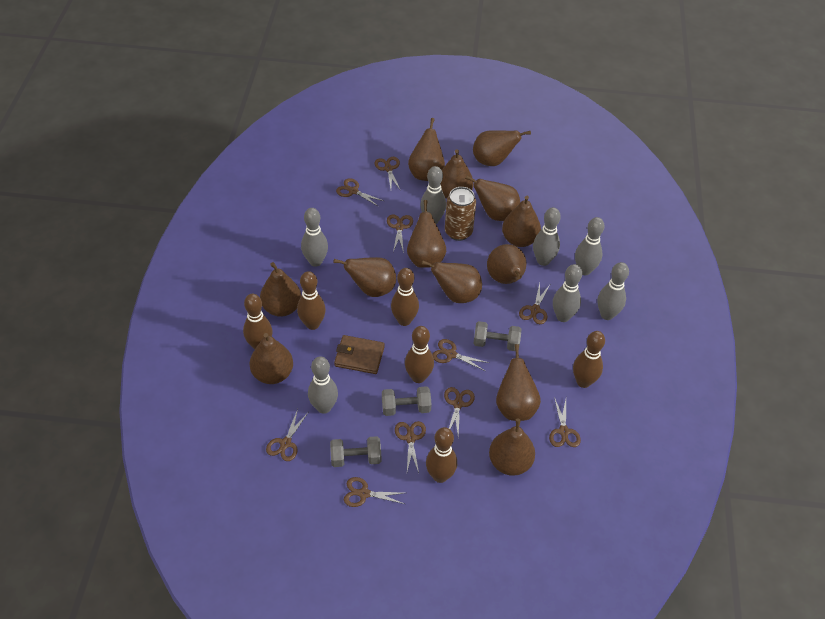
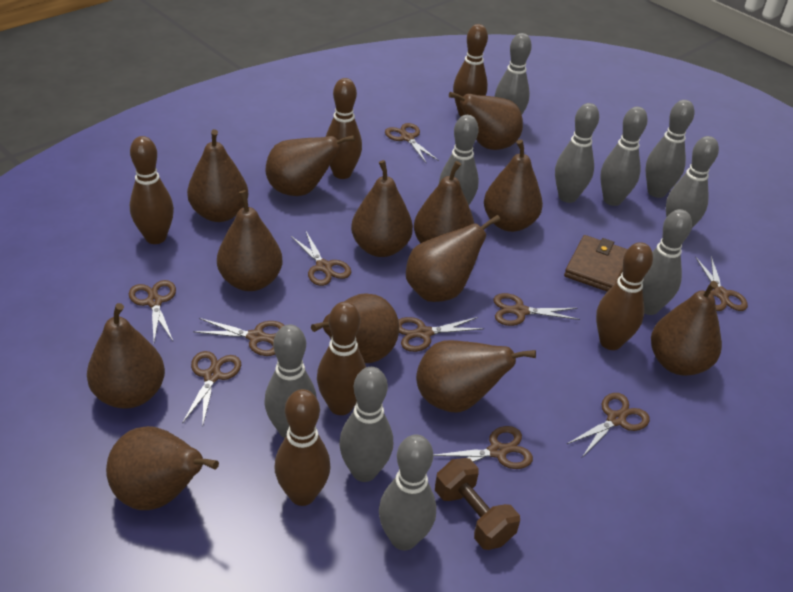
brown can: [445,187,476,241] = 1 -> none = 0
brown dumbbell: none = 0 -> [435,458,520,550] = 1
grey bowling pin: [301,208,328,267] [308,357,338,414] [420,166,446,224] [533,207,561,266] [553,264,582,322] [575,217,604,275] [598,262,629,320] = 7 -> [264,325,317,438] [339,367,393,482] [379,434,436,550] [439,115,479,205] [495,33,532,114] [555,103,599,203] [600,107,648,206] [642,209,692,315] [645,100,695,198] [666,136,719,228] = 10
grey dumbbell: [330,436,381,467] [382,386,432,416] [473,321,521,351] = 3 -> none = 0

